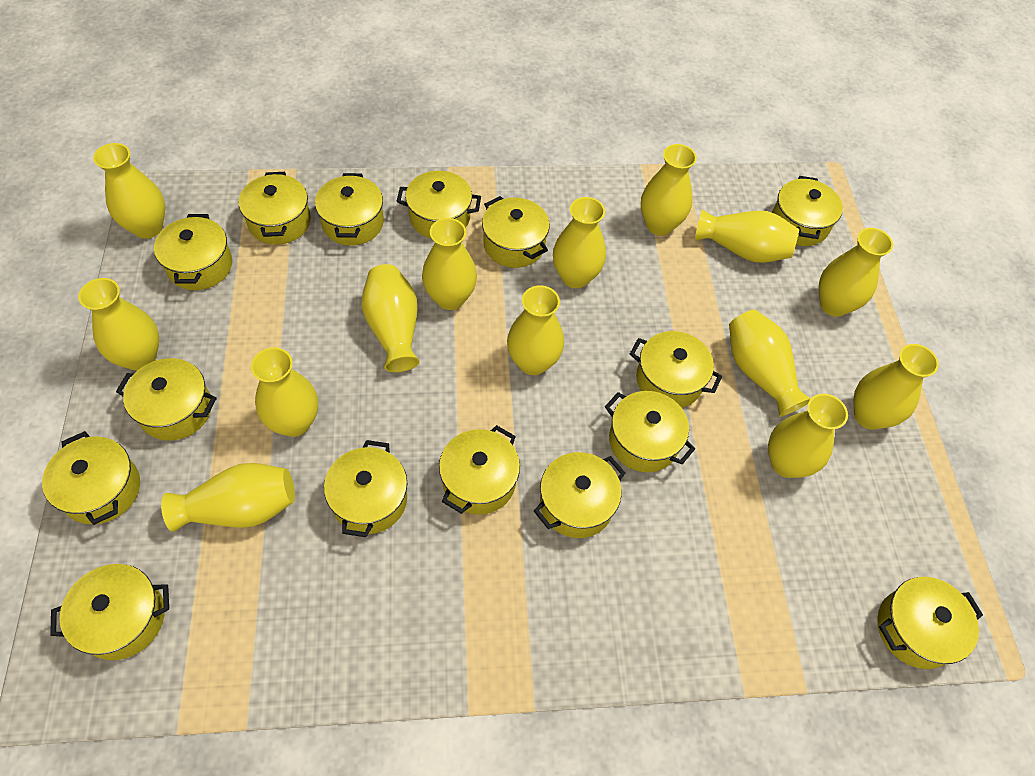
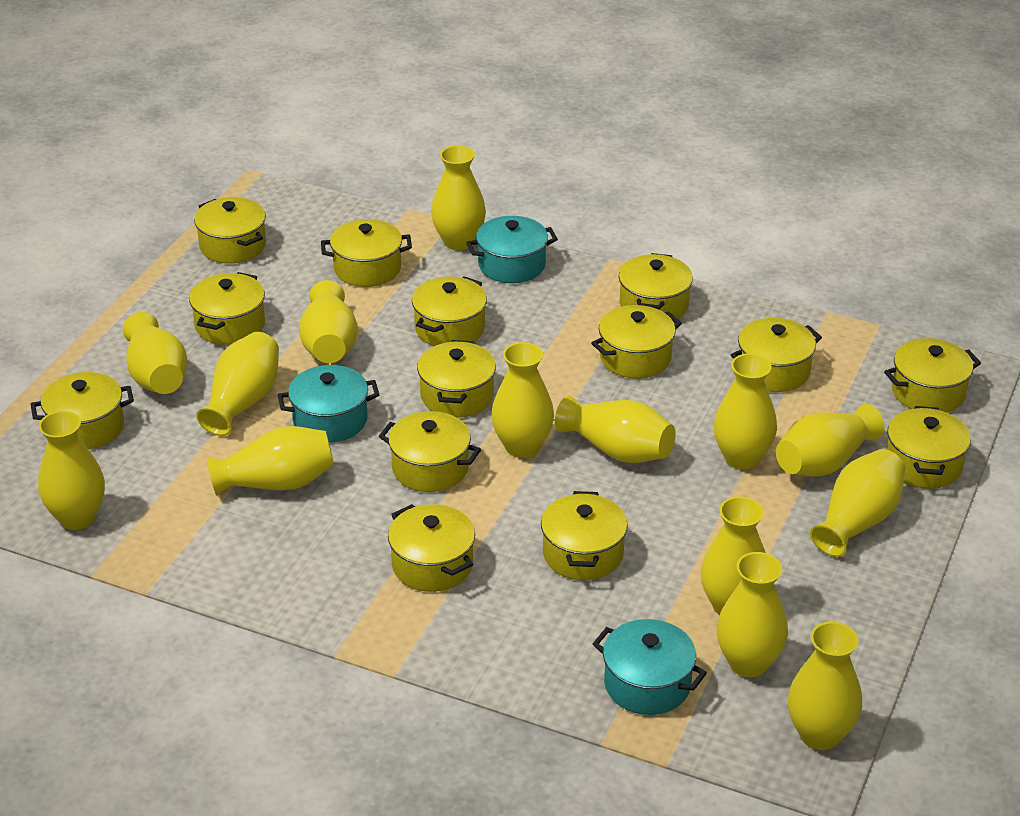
turquoise pot: none = 0 -> [278,365,379,443] [466,216,558,283] [593,619,707,715] = 3
yellow pot: [42,431,140,525] [50,564,169,660] [116,358,217,440] [154,214,232,290] [239,172,311,245] [315,173,384,246] [324,440,407,537] [396,171,481,239] [439,425,520,514] [482,196,550,268] [534,452,625,538] [605,391,695,472] [630,331,722,408] [772,176,843,246] [877,577,983,669] = 15 -> [31,372,134,450] [189,272,265,345] [194,197,266,264] [321,219,412,287] [379,411,481,492] [388,504,475,592] [412,276,487,346] [417,340,496,418] [541,491,628,580] [591,305,682,379] [619,253,693,319] [731,318,822,392] [884,338,981,413] [887,406,971,489] = 14

